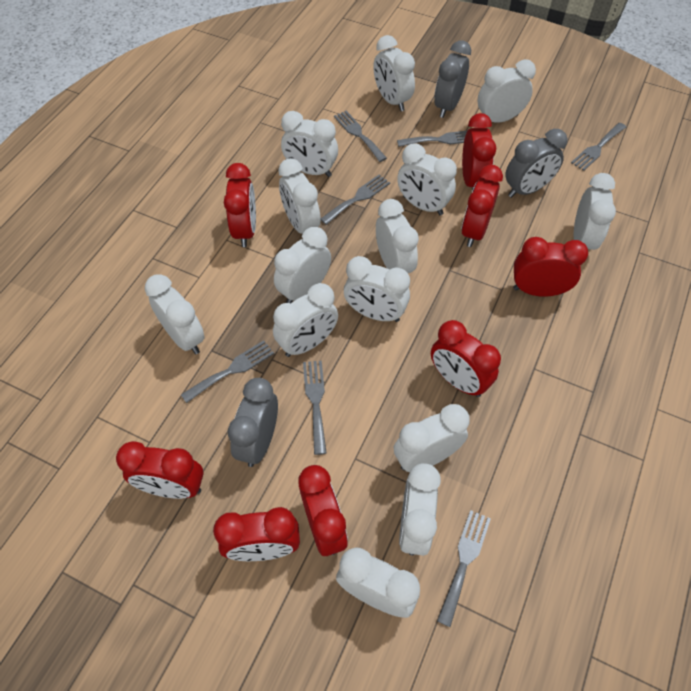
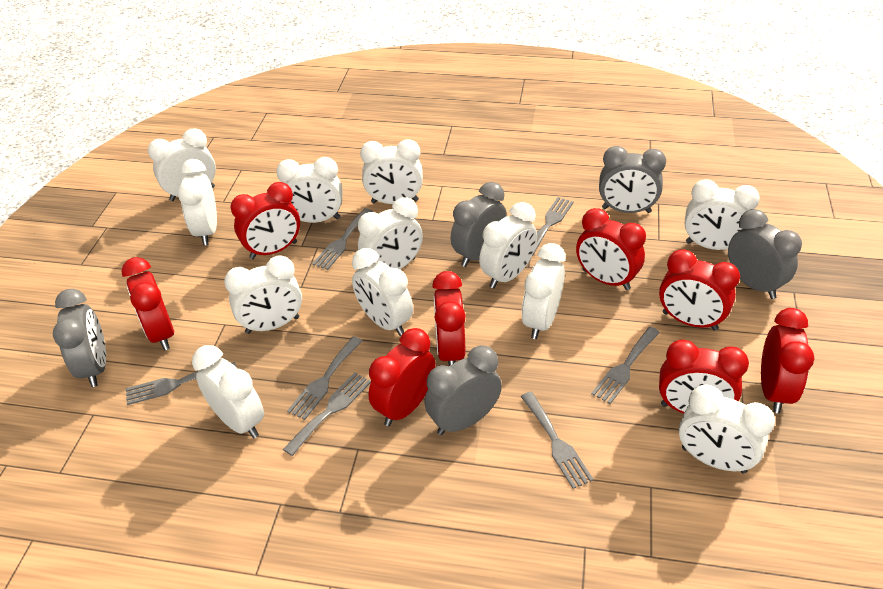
grey clock: [228,378,278,467] [434,40,471,118] [505,129,568,198] = 3 -> [53,289,106,387] [425,345,502,435] [451,182,507,267] [599,146,666,213] [728,209,802,299] = 5
white clock: [145,275,205,354] [273,283,338,357] [274,227,331,303] [278,158,321,233] [281,111,338,177] [336,547,420,618] [344,256,410,322] [373,35,415,111] [376,199,419,273] [394,404,470,472] [397,144,457,215] [399,463,441,556] [478,59,536,123] [574,173,616,250] = 14 -> [148,128,216,201] [178,159,217,245] [192,345,264,438] [224,255,302,334] [276,157,342,223] [352,248,413,336] [358,197,423,269] [360,139,423,204] [479,202,537,289] [522,243,566,339] [679,384,775,474] [684,179,760,250] = 12

